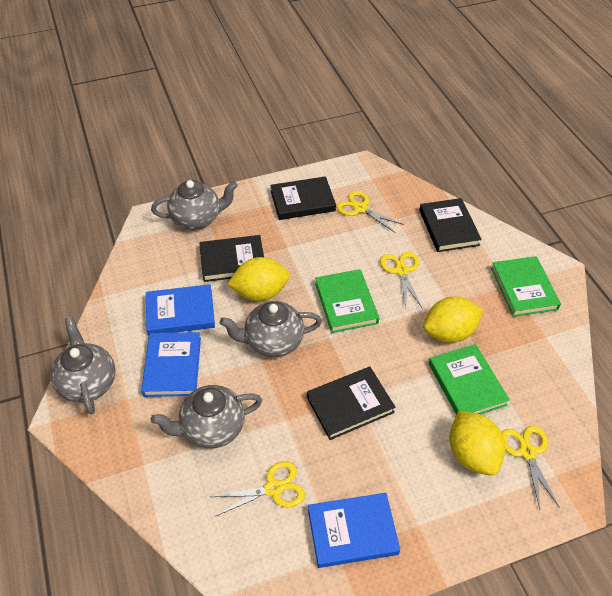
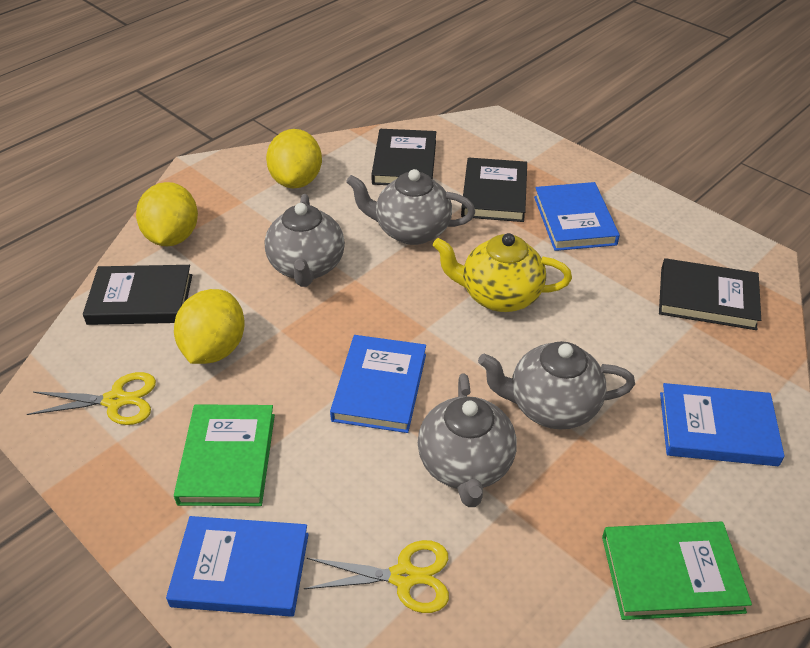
blue book: [141,332,201,397] [146,284,215,336] [308,493,400,568] = 3 -> [166,516,309,617] [330,335,426,433] [534,182,620,251] [660,383,785,466] = 4
green book: [315,269,379,333] [429,344,510,415] [491,256,561,317] = 3 -> [174,404,275,506] [602,522,752,620] = 2
yellow scissors: [211,461,305,516] [336,191,404,233] [380,252,422,308] [501,425,560,509] = 4 -> [27,372,156,425] [303,540,449,613] = 2
yellow teapot: none = 0 -> [433,233,572,312] = 1

